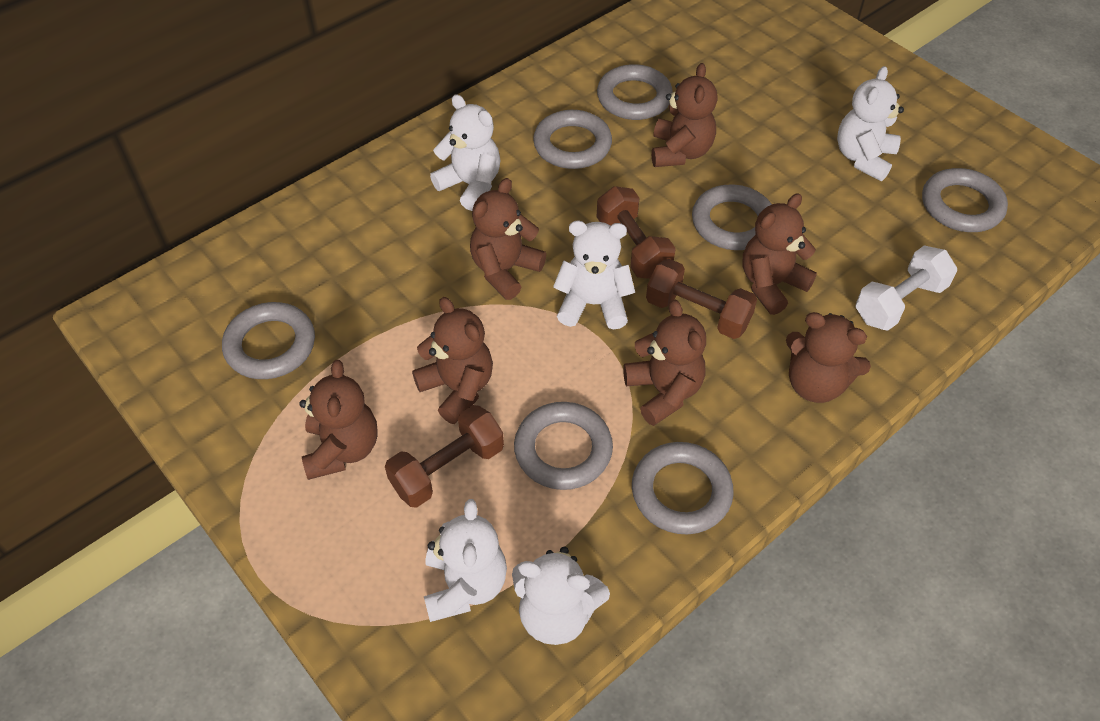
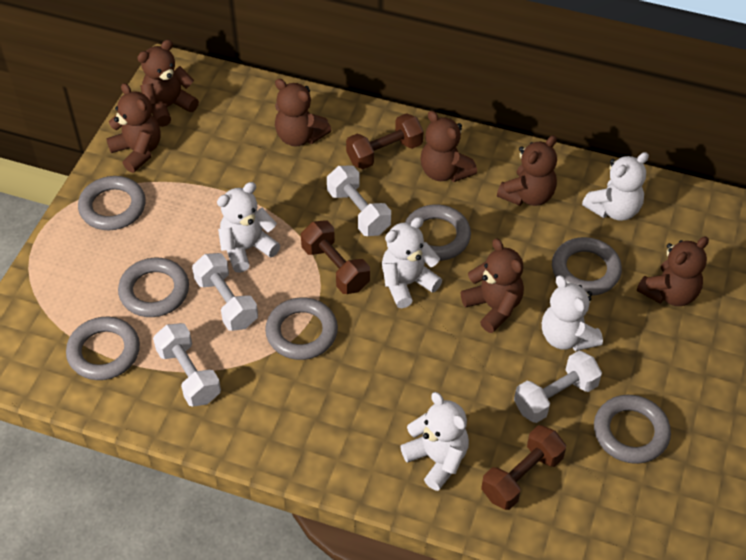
white dumbbell: [856,245,957,331] = 1 -> [153,323,221,407] [192,253,258,331] [327,166,391,236] [514,351,602,423] = 4

